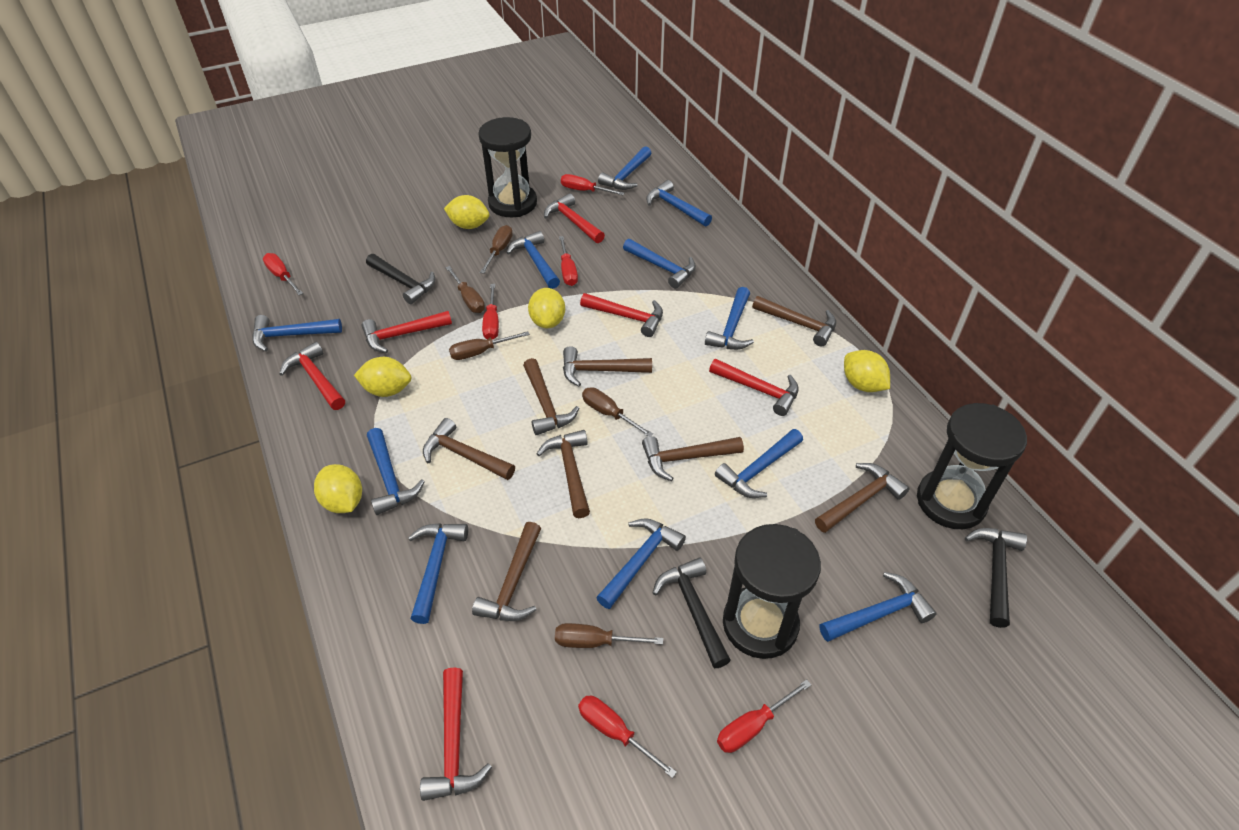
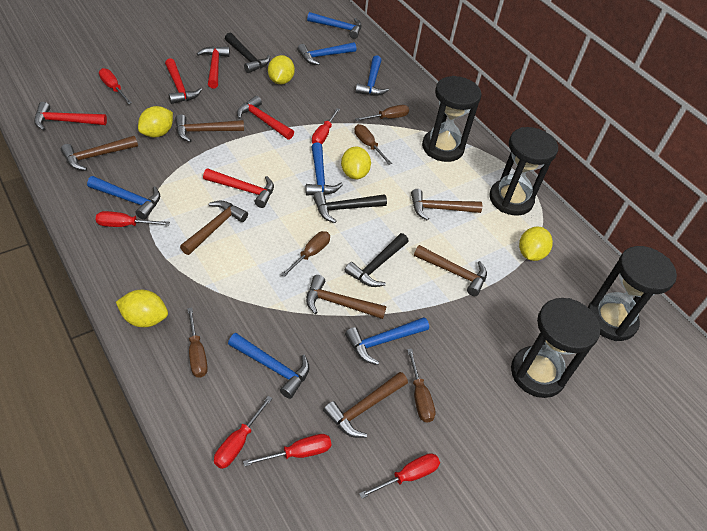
black hourglass: [478,117,537,217] [723,524,821,659] [917,403,1027,529] = 3 -> [422,76,482,162] [489,127,558,216] [511,298,600,398] [588,246,677,341] = 4
blue hammer: [252,315,342,351] [367,428,425,515] [408,523,468,624] [506,231,560,289] [596,518,686,609] [598,146,652,190] [623,239,696,289] [646,180,712,226] [705,287,754,350] [715,429,803,498] [820,572,936,642] = 11 -> [87,176,160,220] [228,333,310,399] [297,42,356,65] [305,142,343,196] [307,12,362,39] [345,317,429,365] [355,55,389,96] = 7
brown hammer: [423,418,515,480] [472,522,541,621] [523,358,579,435] [537,430,590,518] [563,346,652,387] [642,436,744,481] [752,296,836,346] [815,463,910,533] = 8 -> [61,136,138,171] [175,114,244,142] [180,201,248,255] [306,275,387,319] [323,372,408,438] [411,189,482,221] [414,245,487,296] = 7
red hammer: [279,342,345,410] [361,311,452,353] [420,667,492,801] [544,193,605,243] [580,293,663,337] [709,359,799,416] = 6 -> [34,102,107,131] [165,58,202,104] [197,46,230,88] [203,168,274,208] [237,96,294,140] = 5

